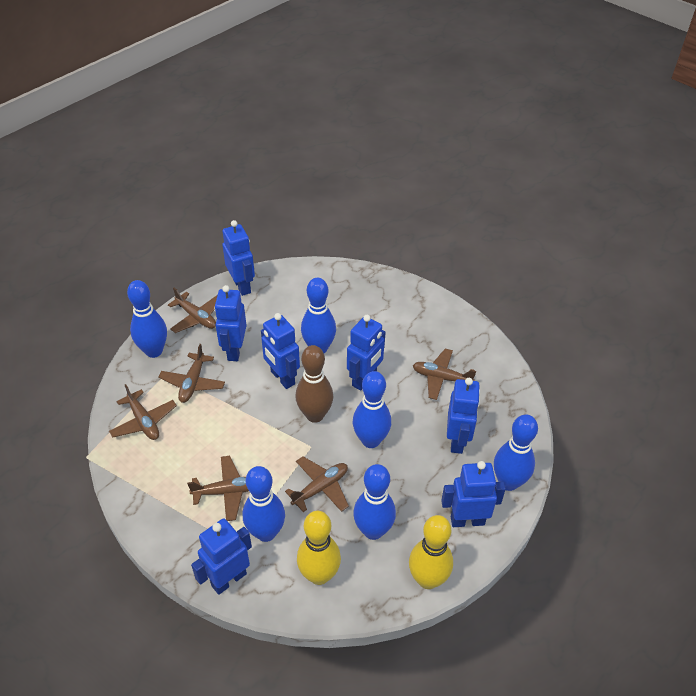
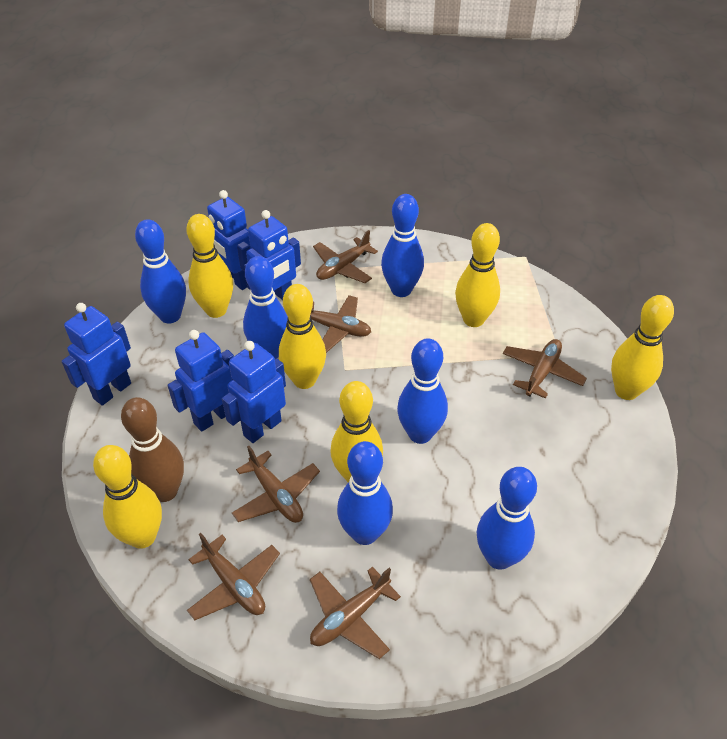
blue robot: [191,518,252,595] [214,285,247,361] [222,220,255,296] [261,313,300,389] [347,315,386,391] [441,461,506,527] [447,378,480,454] = 7 -> [62,303,131,406] [167,330,234,432] [207,190,251,290] [222,341,286,443] [244,210,301,300] = 5
yellow bowling pin: [297,511,341,585] [409,515,453,589] = 2 -> [93,445,162,549] [186,214,233,318] [279,284,326,389] [330,381,383,482] [455,223,500,327] [611,295,674,400] = 6

